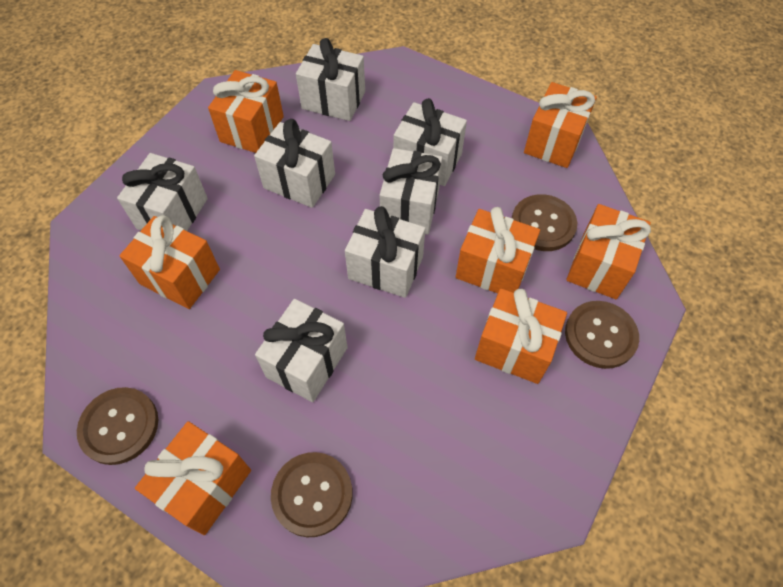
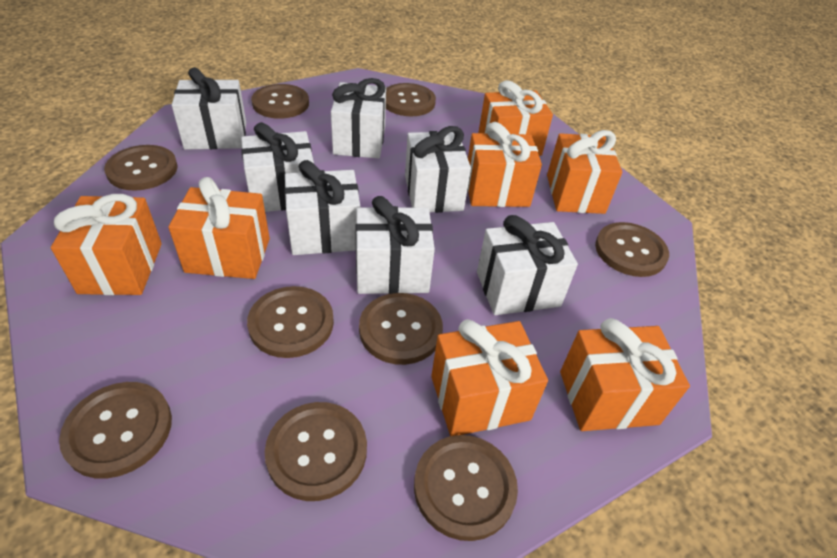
brown button: [77,387,158,465] [271,452,353,537] [512,194,577,251] [565,301,639,369] = 4 -> [59,382,172,479] [104,145,178,191] [247,286,334,358] [251,84,309,119] [265,402,367,501] [359,293,443,365] [386,83,436,116] [414,435,518,541] [595,222,669,277] = 9

